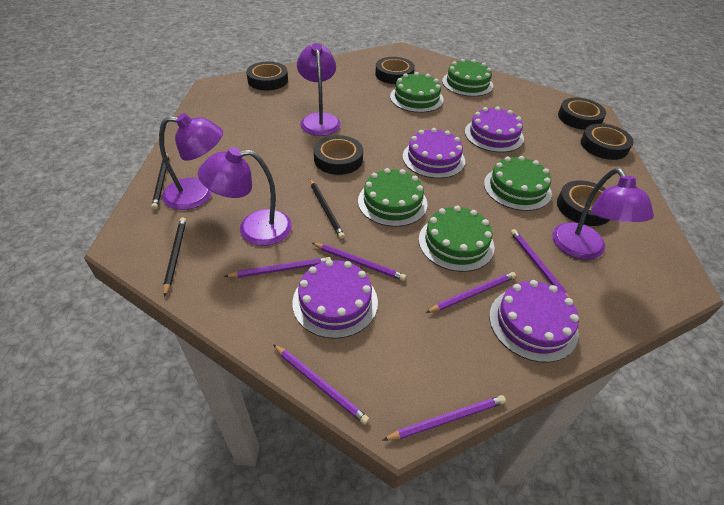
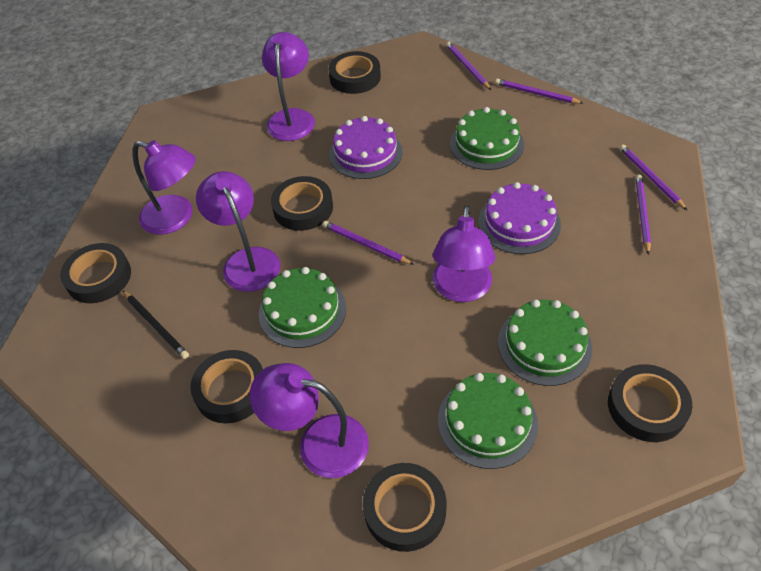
black pencil: [151,152,169,210] [163,217,186,297] [310,179,345,239] = 3 -> [123,291,189,359] = 1
green cake: [358,168,428,227] [390,72,444,113] [419,206,494,272] [442,59,493,97] [484,156,552,211] = 5 -> [259,267,346,348] [438,373,538,469] [450,107,524,170] [498,300,592,386] = 4
purple cake: [292,260,378,339] [403,128,465,178] [465,106,524,152] [489,280,579,363] = 4 -> [329,116,403,179] [478,182,561,254] = 2
purple lamp: [159,113,223,210] [198,147,292,246] [297,43,341,136] [552,168,654,260] = 4 -> [133,140,196,234] [196,171,280,292] [250,363,369,478] [262,32,315,141] [433,205,495,302] = 5
purple pencil: [224,257,331,278] [273,344,369,425] [312,243,406,281] [383,395,506,441] [426,272,516,313] [511,229,570,298] = 6 -> [323,221,414,265] [446,42,491,90] [495,79,583,104] [620,144,687,210] [636,174,651,255] = 5

